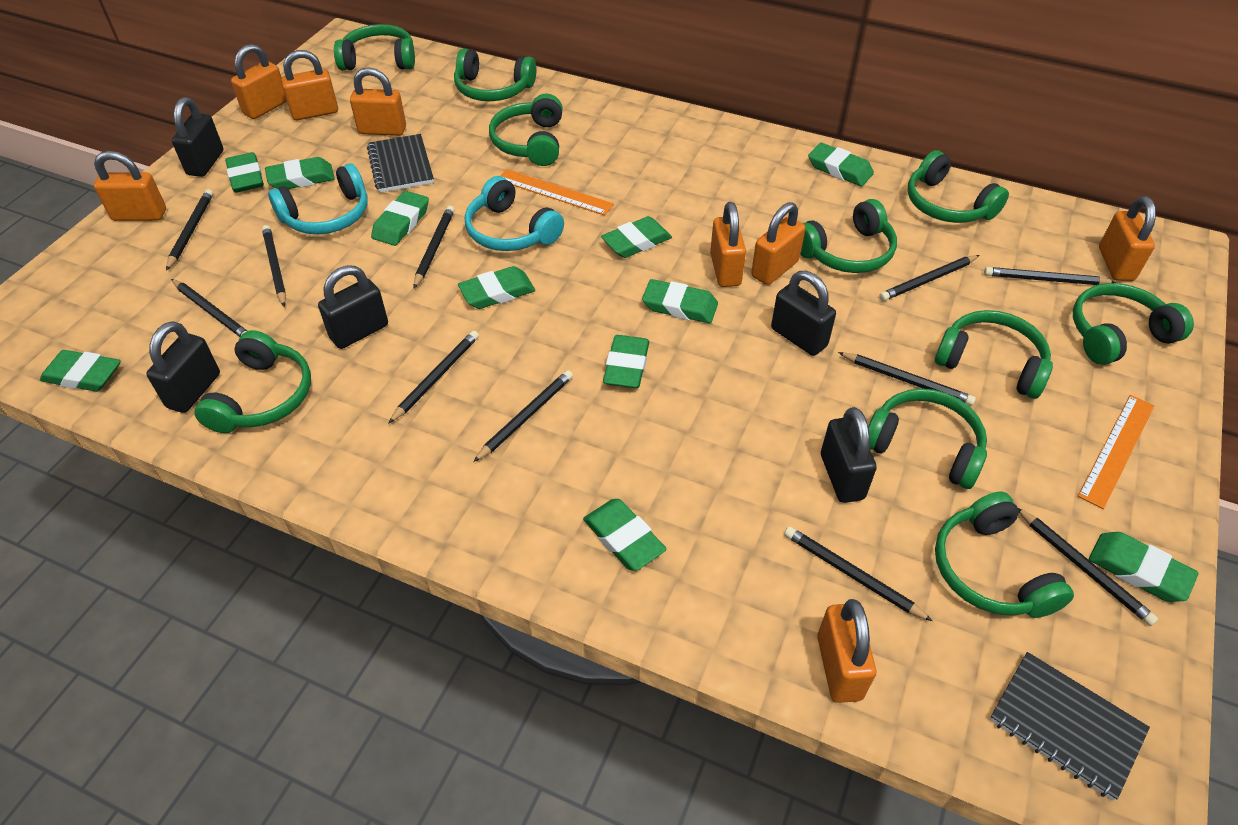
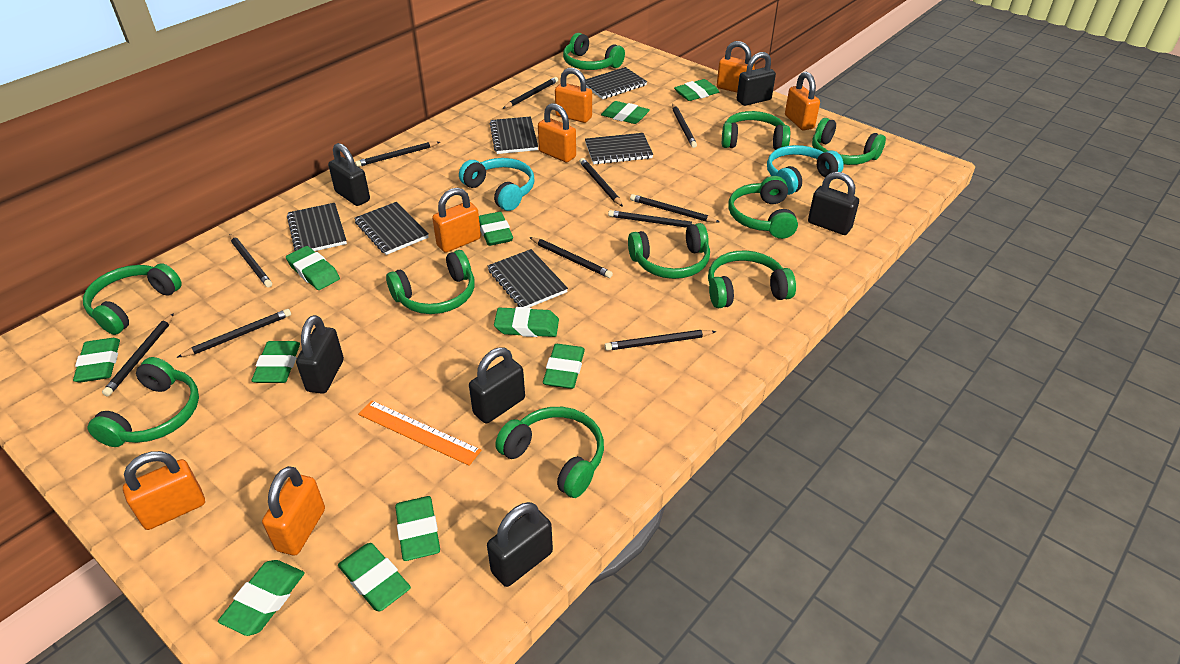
black notebook: [367,134,434,193] [990,652,1150,801] = 2 -> [287,203,347,251] [354,202,429,255] [488,249,568,307] [490,116,538,154] [585,133,653,164] [586,67,647,99] = 6
black padlock: [146,321,220,413] [172,97,223,177] [318,265,388,349] [771,271,836,356] [821,407,877,503] = 5 -> [296,315,344,394] [328,143,370,206] [469,347,525,424] [487,502,553,587] [737,52,776,106] [808,172,859,235] = 6
orange padlock: [94,151,166,221] [231,44,287,119] [281,50,338,120] [350,67,406,136] [710,202,746,287] [751,202,805,285] [817,599,876,703] [1099,196,1156,281] = 8 -> [123,451,205,530] [262,466,325,555] [432,188,481,253] [538,103,576,162] [555,68,592,123] [717,41,755,93] [785,72,820,130] = 7
orange ruler: [500,169,614,216] [1078,395,1154,509] = 2 -> [358,400,482,466] = 1

